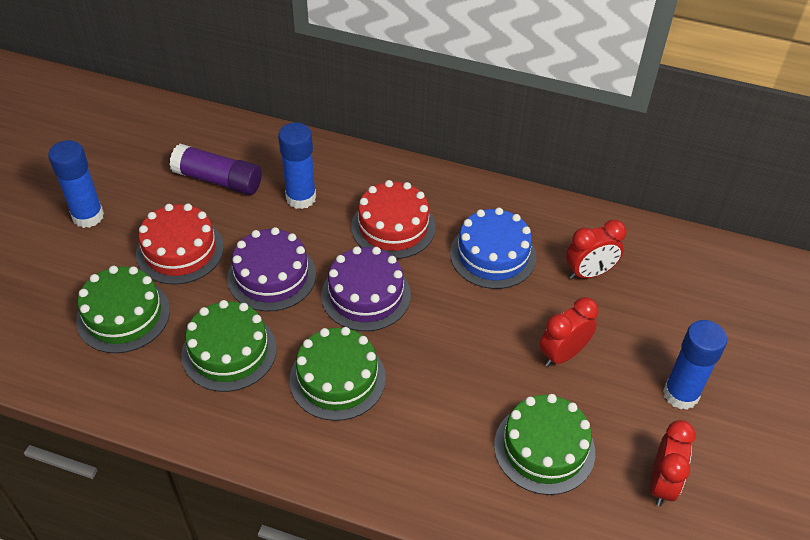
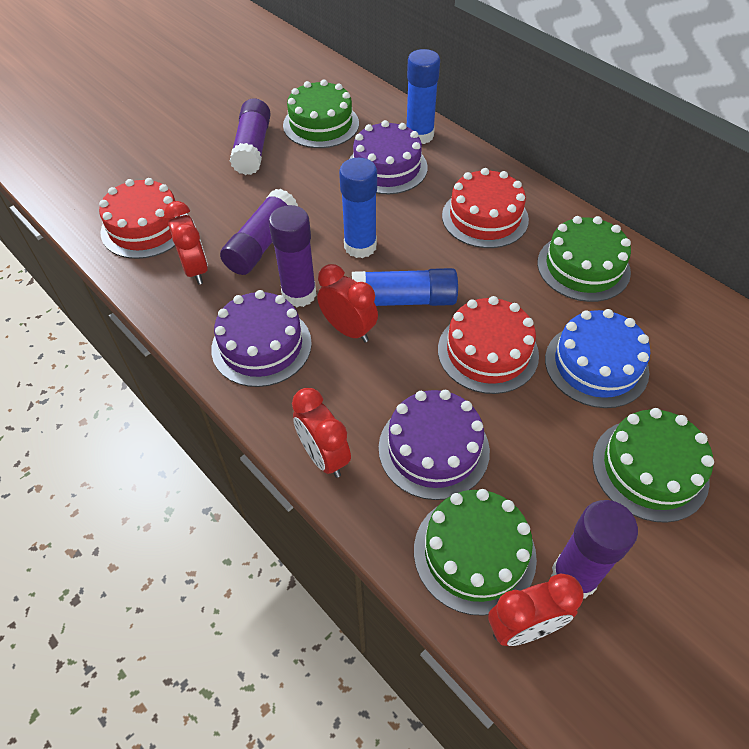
purple cake: [227,227,316,311] [321,246,411,331] = 2 -> [211,290,312,387] [349,120,428,194] [379,390,490,500] = 3
purple glue stick: [170,144,262,195] = 1 -> [220,189,298,275] [230,98,271,175] [269,205,316,307] [551,500,638,599] = 4
red cake: [136,203,224,285] [351,180,436,259] = 2 -> [99,178,188,259] [438,296,539,394] [442,168,529,248] = 3
red clock: [540,297,598,367] [566,220,626,279] [650,420,696,506] = 3 -> [164,201,208,285] [292,388,351,478] [317,264,378,342] [488,573,584,646] = 4

